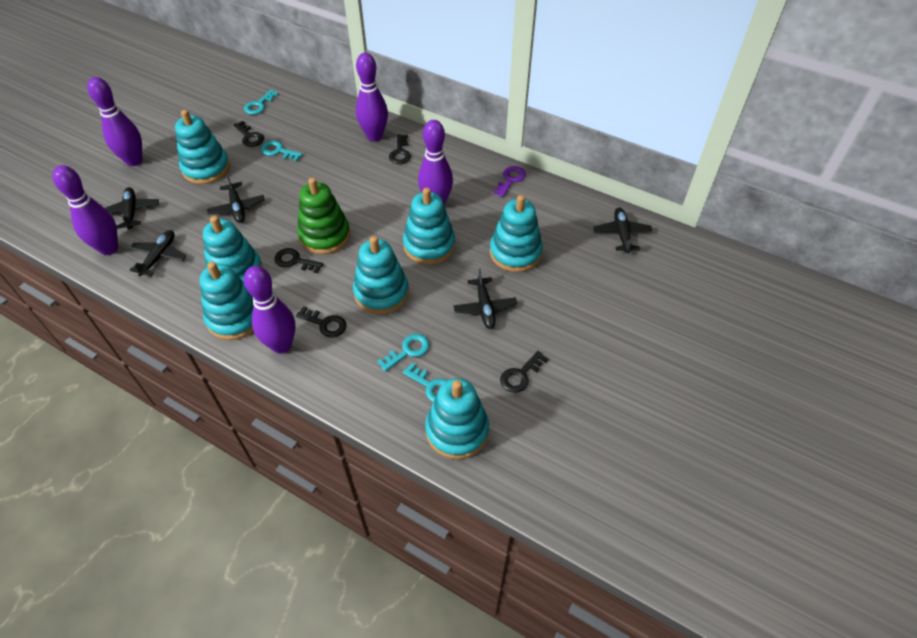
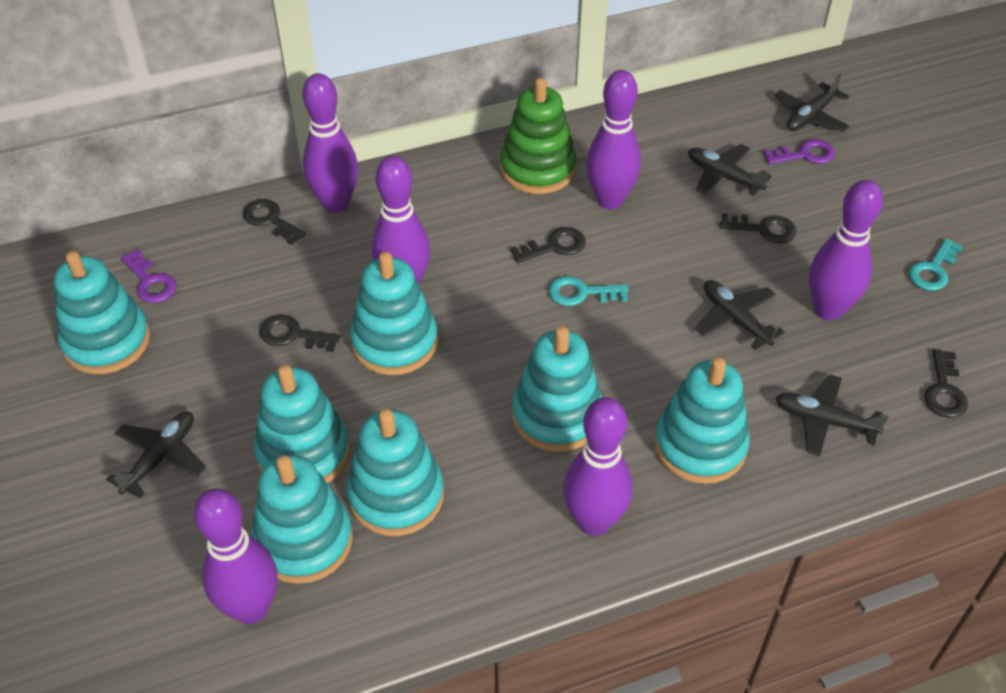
purple bowling pin: [53,165,118,255] [87,77,142,166] [244,266,295,354] [356,53,388,141] [418,120,453,205] = 5 -> [194,488,278,624] [302,73,358,213] [371,156,430,284] [563,397,632,536] [586,70,641,209] [809,180,883,320] = 6
purple key: [493,166,526,197] = 1 -> [121,249,177,303] [763,139,835,164] = 2
turquoise key: [244,89,279,115] [261,141,303,161] [377,334,430,371] [403,363,448,402] = 4 -> [549,276,629,306] [909,238,963,291] = 2

